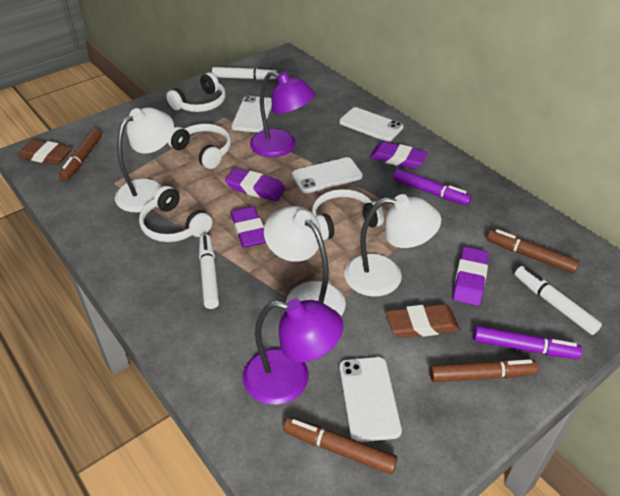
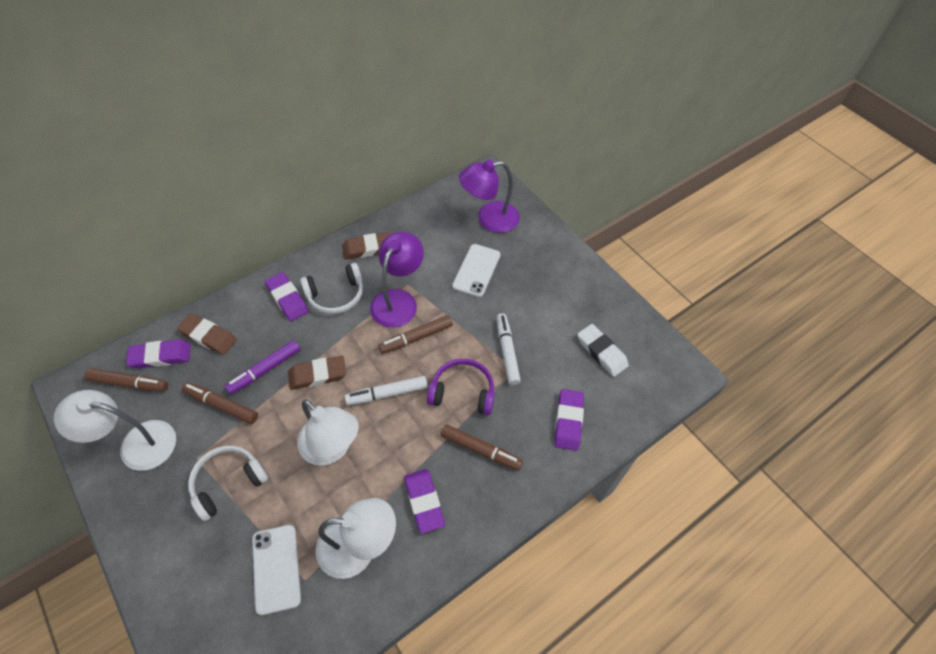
brown eraser: [17,139,72,165] [386,304,460,338] = 2 -> [177,313,237,355] [288,356,346,390] [342,232,391,260] = 3
purple headphones: none = 0 -> [427,359,494,415] = 1
purple marker: [393,169,472,205] [474,326,582,359] = 2 -> [225,340,301,394] = 1
white eraser: none = 0 -> [577,324,629,377] = 1
white headphones: [139,186,212,242] [166,73,226,112] [168,124,231,169] [312,189,384,240] = 4 -> [188,446,268,521] [300,263,363,314] = 2
white marker: [199,234,219,309] [212,67,277,80] [515,266,602,335] = 3 -> [345,376,428,405] [496,313,521,385] = 2
white phone: [231,96,272,132] [292,157,363,193] [339,107,404,142] [339,357,402,442] = 4 -> [252,525,301,615] [452,244,500,297] = 2

